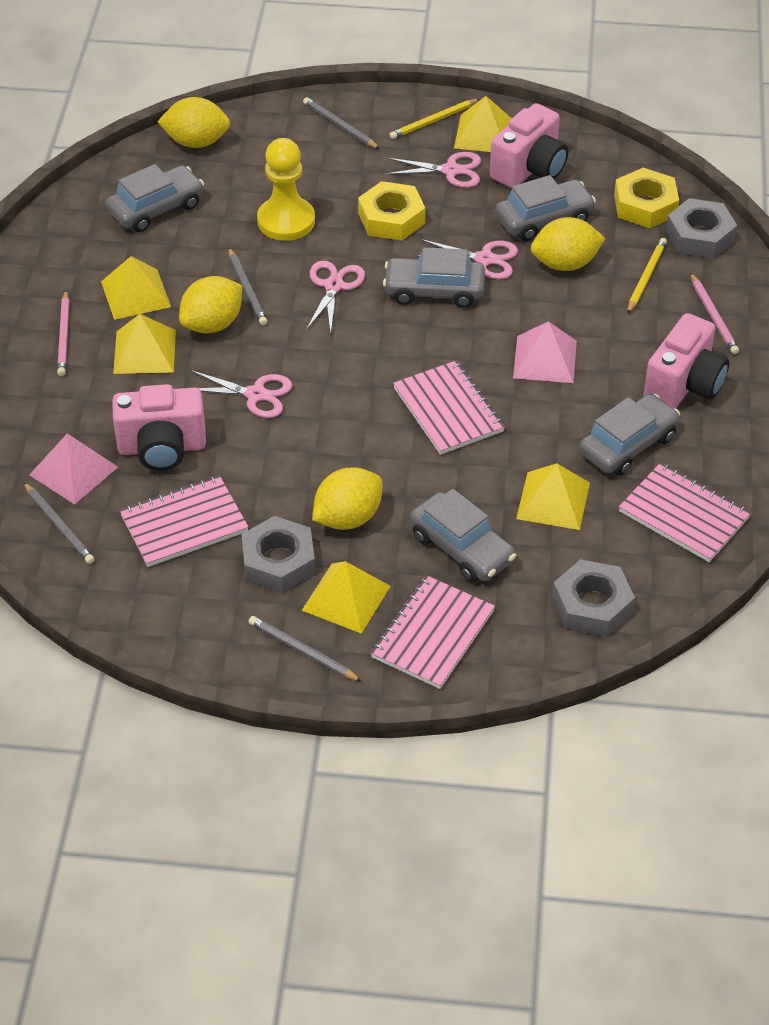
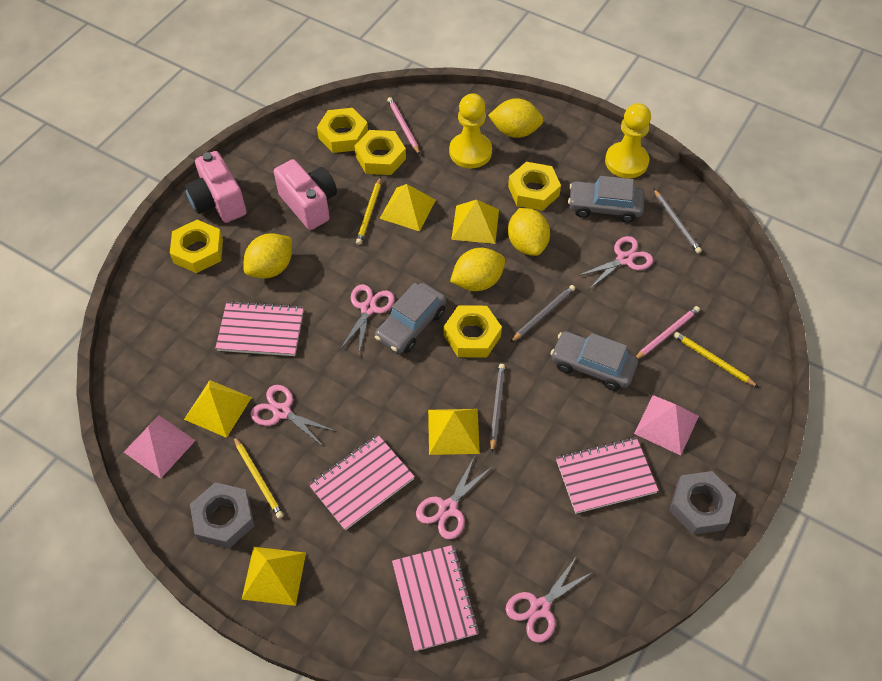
grey car: [106,164,204,232] [383,247,485,308] [410,489,516,583] [495,175,596,241] [579,394,680,476] = 5 -> [375,283,447,354] [551,331,638,391] [568,176,644,223] = 3
grey nut: [241,516,315,593] [552,559,635,637] [666,198,737,259] = 3 -> [190,482,255,548] [669,471,736,535] = 2
grey pencil: [23,482,95,564] [228,247,267,325] [249,616,362,682] [303,97,380,149] = 4 -> [490,364,505,452] [511,285,575,342] [654,189,702,254] = 3
pink camera: [112,384,206,471] [490,103,568,188] [643,313,729,409] = 3 -> [185,151,247,223] [274,159,337,230] = 2
pink scissors: [190,370,292,418] [306,261,365,334] [385,152,481,188] [415,239,518,279] = 4 -> [250,385,337,447] [340,284,395,353] [416,457,493,539] [506,556,593,643] [577,236,653,289] = 5
yellow nut: [358,181,425,241] [614,168,679,228] = 2 -> [170,220,223,273] [317,108,368,153] [354,130,406,175] [444,305,502,358] [508,162,561,211] = 5
yellow pawn: [257,138,315,241] = 1 -> [449,93,492,168] [605,103,651,178] = 2
yellow pencil: [389,99,480,139] [627,238,667,314] = 2 -> [233,436,284,519] [356,177,381,245] [674,332,758,387] = 3

